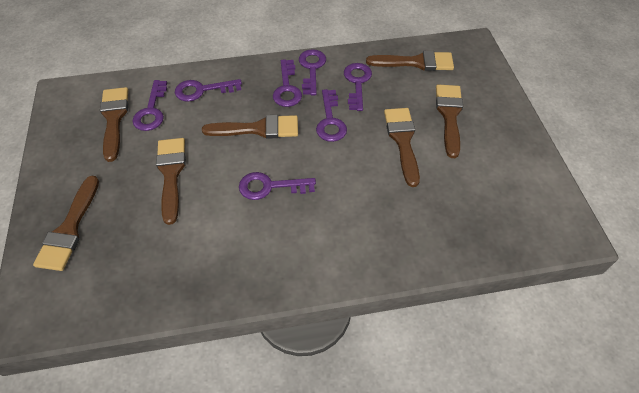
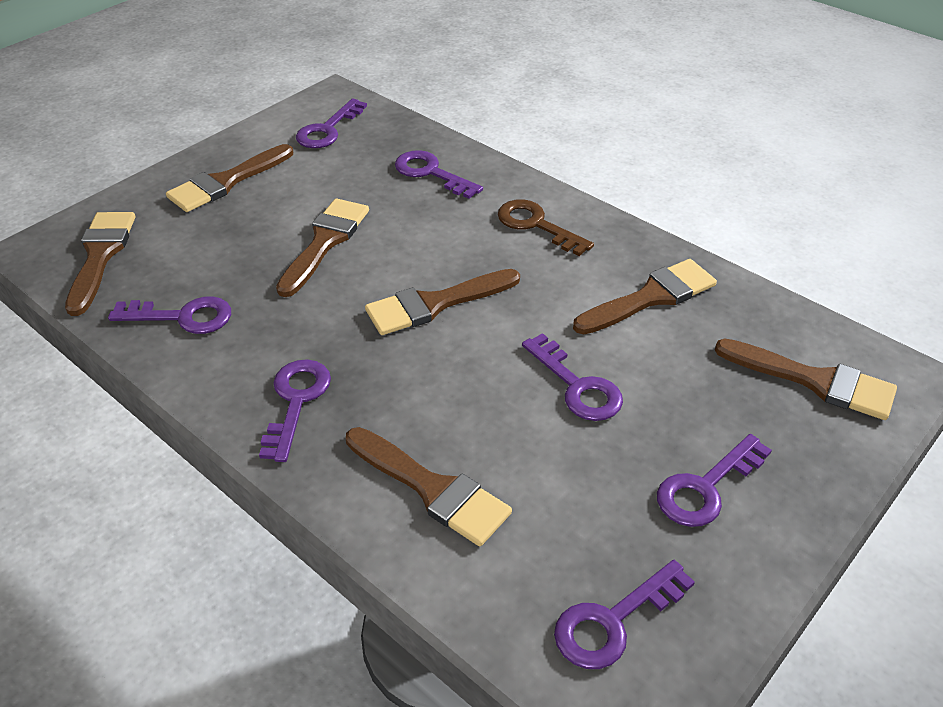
brown key: none = 0 -> [497,199,594,256] = 1

